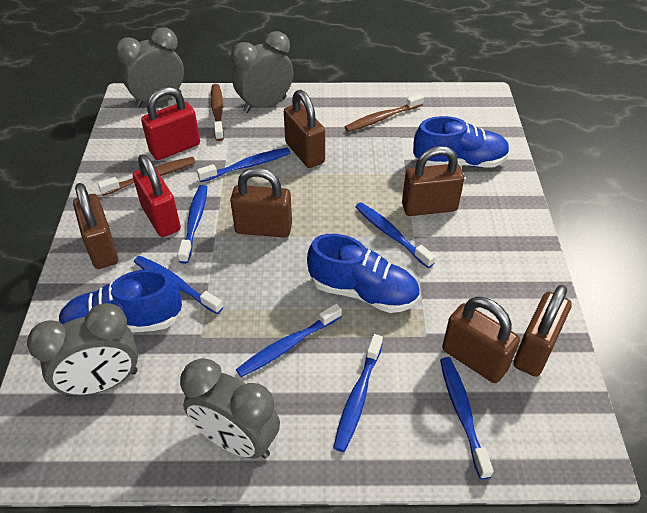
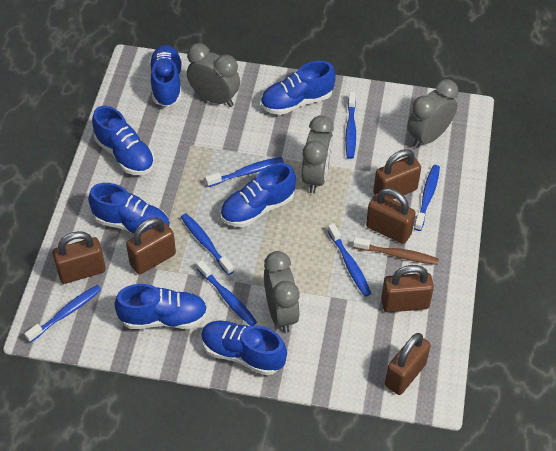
blue shoe: [59,269,182,333] [307,234,420,313] [413,116,510,168] = 3 -> [88,183,170,234] [92,106,155,175] [114,284,208,329] [149,45,182,107] [201,320,287,375] [220,163,296,227] [261,61,336,115] = 7
brown toothbrush: [98,157,196,196] [211,84,224,141] [345,94,424,132] = 3 -> [353,237,439,265] = 1
red padlock: [133,154,181,237] [141,87,200,160] = 2 -> none = 0

